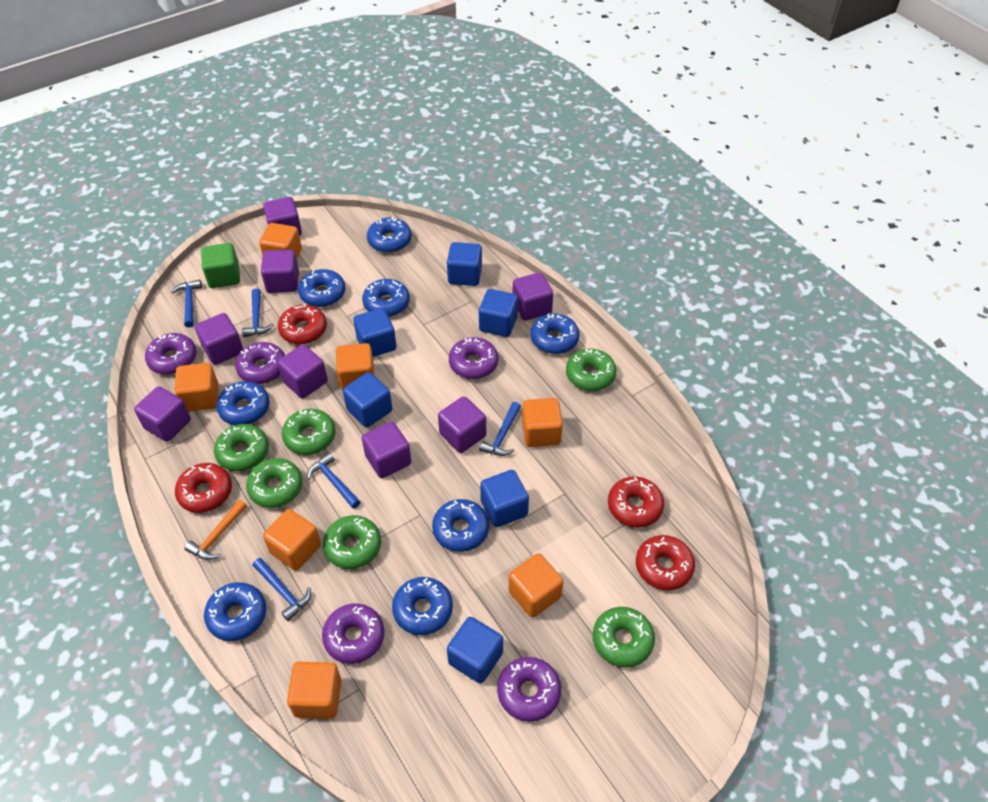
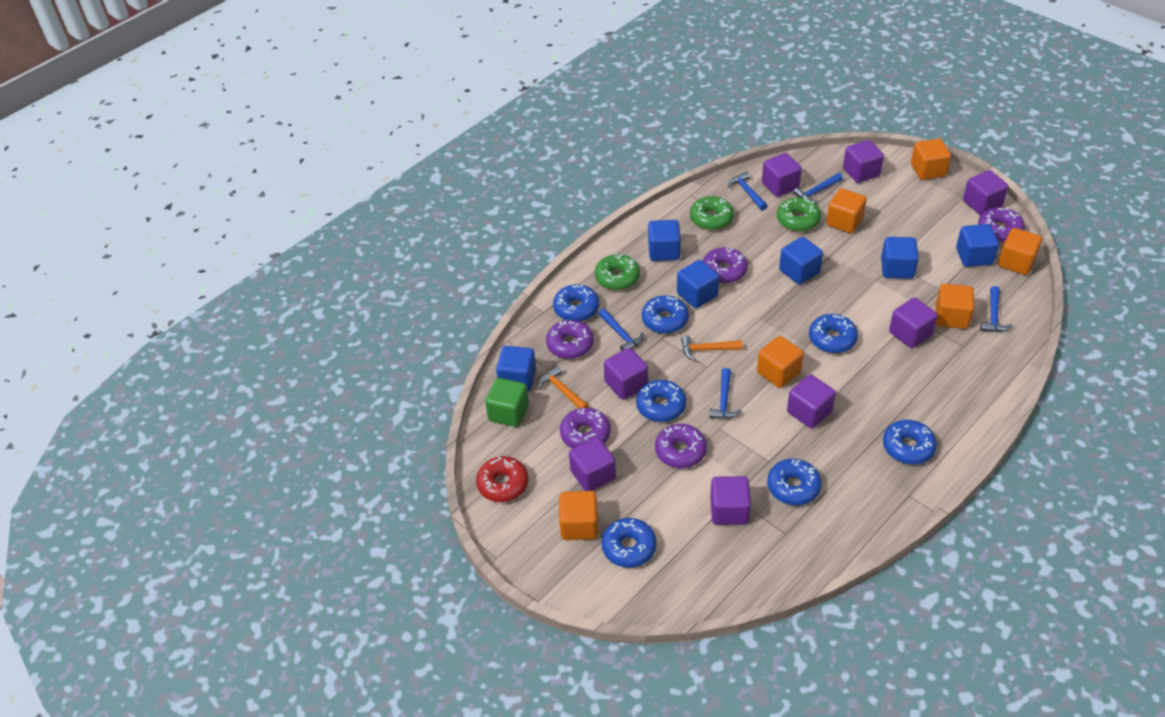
blue donut: [204,582,266,641] [216,381,270,425] [298,269,346,307] [362,279,410,317] [367,217,412,253] [392,577,453,635] [432,499,489,552] [531,313,579,354] = 8 -> [553,284,599,321] [601,518,657,568] [636,380,686,422] [642,295,689,334] [767,459,821,505] [809,314,858,353] [883,420,937,465] = 7
green donut: [214,424,269,471] [246,458,302,508] [282,409,336,455] [323,515,381,569] [566,348,617,391] [593,607,655,667] = 6 -> [595,254,640,290] [690,196,734,230] [777,197,821,232] = 3
orange cube: [175,363,219,412] [259,223,302,259] [263,509,321,571] [287,662,341,719] [336,343,375,391] [508,553,564,618] [522,398,563,447] = 7 -> [559,491,598,540] [757,336,804,388] [826,188,867,233] [911,139,951,180] [936,284,974,329] [998,228,1042,275] = 6
orange hammer: [184,500,247,560] = 1 -> [539,366,589,408] [681,335,742,361] = 2
red donut: [175,463,232,513] [278,304,327,344] [608,476,664,527] [636,535,695,590] = 4 -> [476,456,529,502] = 1

